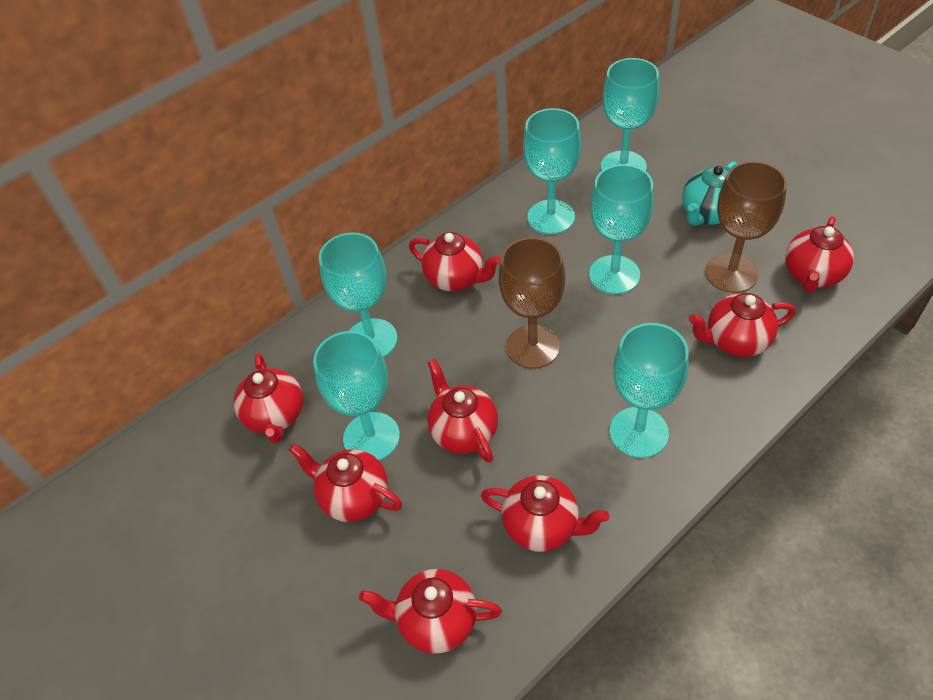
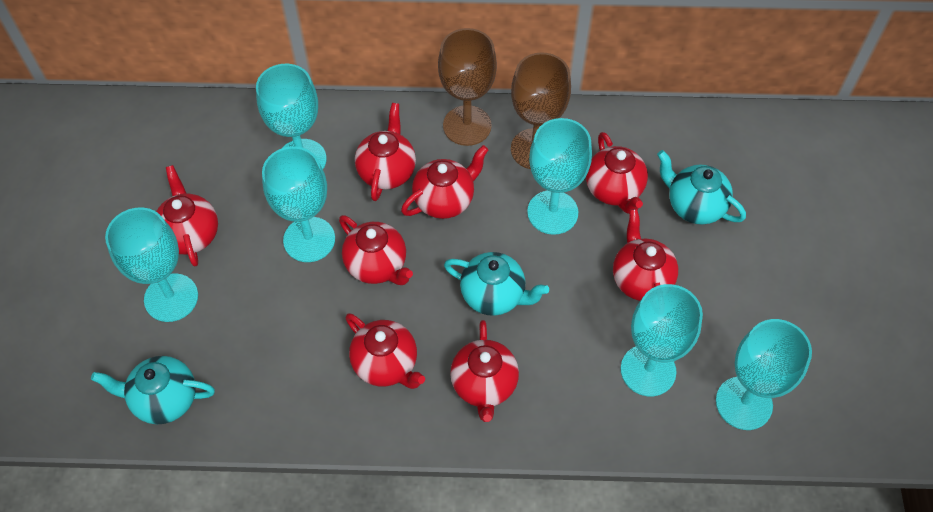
turquoise teapot: [682,161,737,226] = 1 -> [91,356,215,424] [444,252,549,316] [657,150,746,225] = 3

